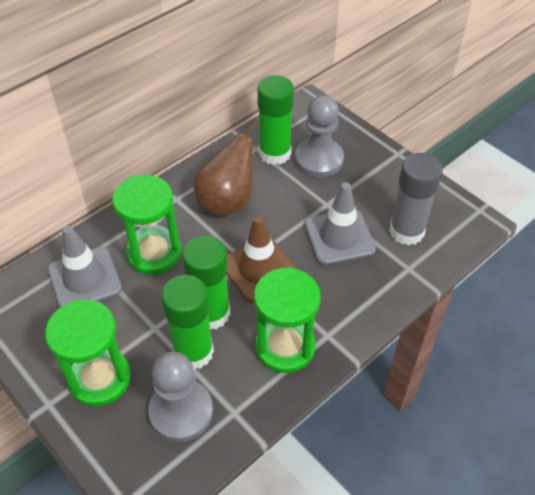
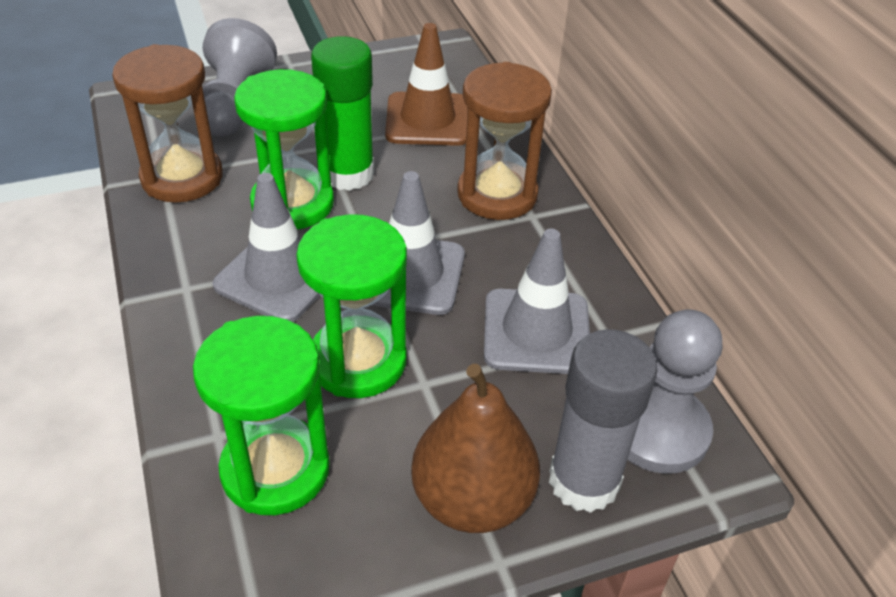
brown hourglass: none = 0 -> [112,44,223,203] [457,62,552,220] = 2
green glue stick: [161,275,214,370] [182,235,230,330] [257,75,294,165] = 3 -> [311,36,374,191] = 1
grey traffic cone: [48,226,122,308] [305,182,376,265] = 2 -> [213,173,320,322] [372,171,465,315] [484,229,590,374] = 3

